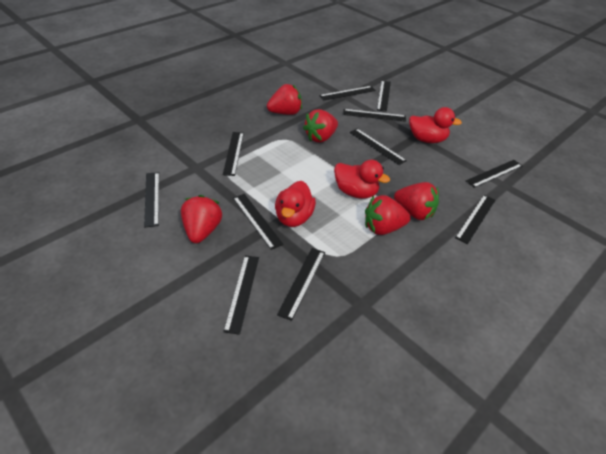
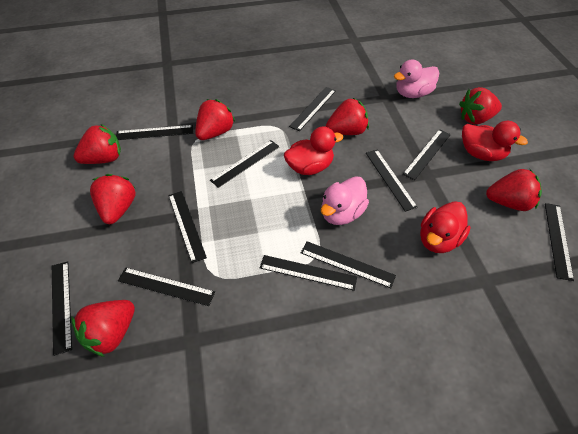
pink duck: none = 0 -> [321,176,369,225] [394,59,439,98] = 2
red strawberry: [181,195,222,243] [267,84,302,115] [303,109,338,142] [365,195,411,235] [394,182,439,220] = 5 -> [71,300,135,357] [73,124,121,164] [90,174,136,224] [195,99,235,140] [326,98,369,135] [459,87,502,124] [486,169,542,211] = 7

